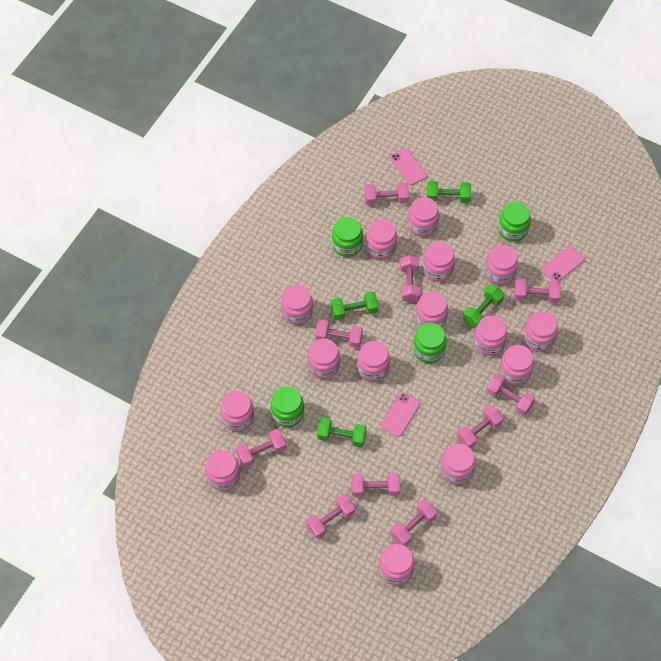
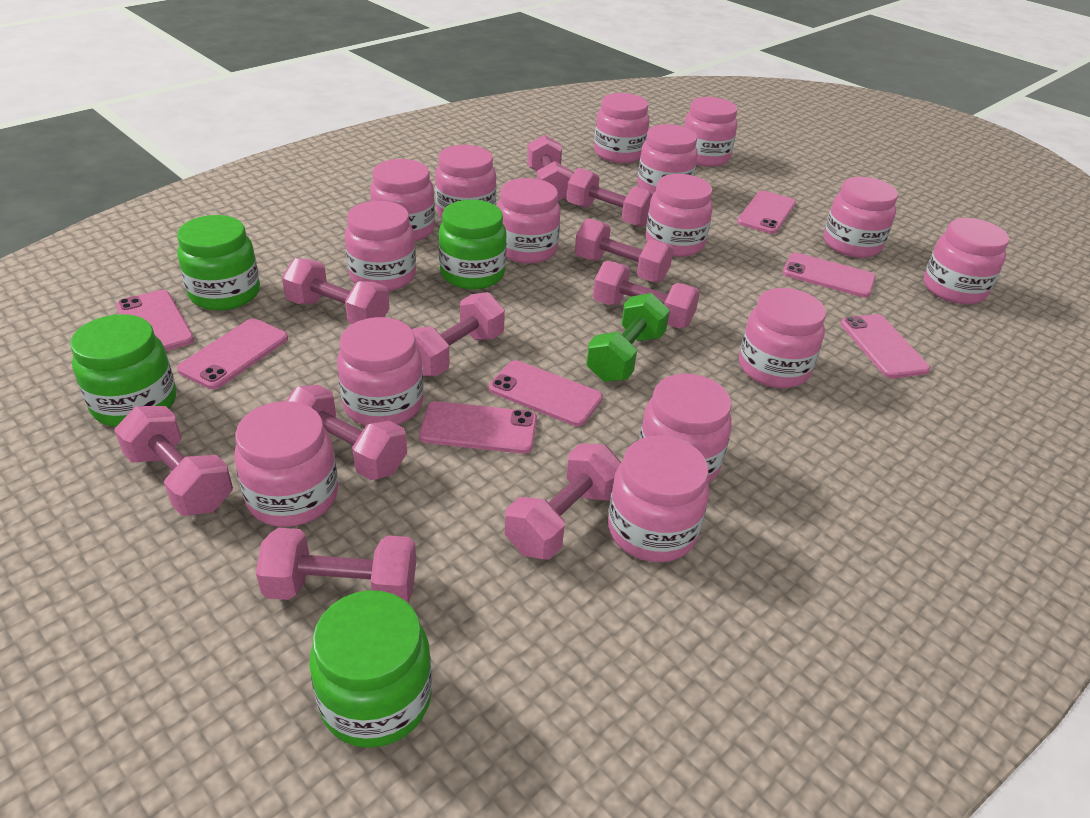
green dumbbell: [317,418,367,447] [331,292,378,320] [427,181,471,203] [463,285,504,328] = 4 -> [586,293,670,382] = 1
pink phone: [381,393,420,437] [390,148,427,185] [542,246,585,282] = 3 -> [116,290,194,351] [177,318,288,389] [419,401,537,454] [489,360,603,426] [737,191,796,234] [783,253,876,298] [840,314,930,378] = 7

